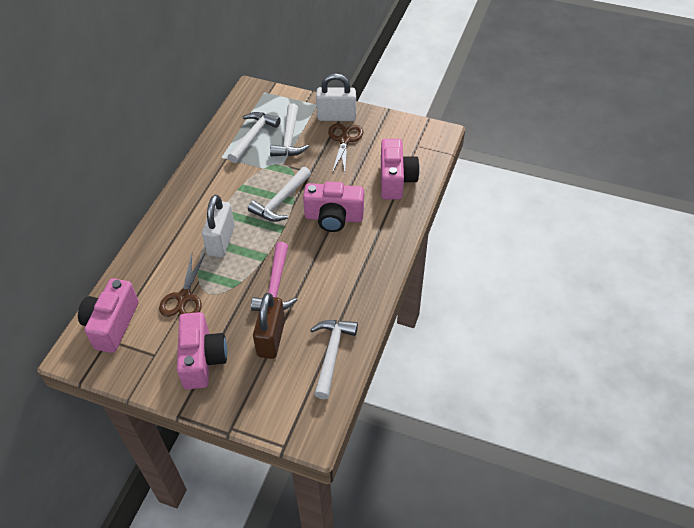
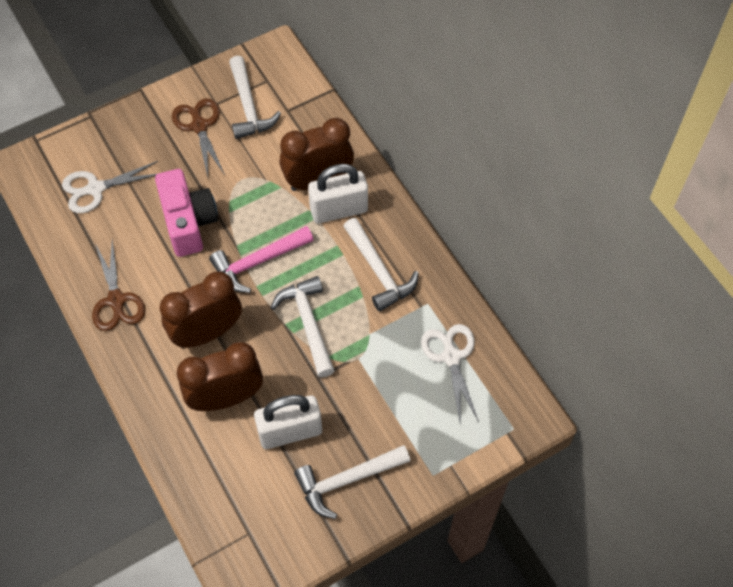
brown clock: none = 0 -> [160,271,242,348] [177,342,263,411] [279,118,354,191] = 3
brown padlock: [253,293,285,359] = 1 -> none = 0
pink camera: [78,278,139,353] [177,312,227,389] [303,181,364,232] [381,139,420,200] = 4 -> [155,169,218,257] = 1
white scissors: none = 0 -> [62,161,158,213] [421,324,479,422] = 2

